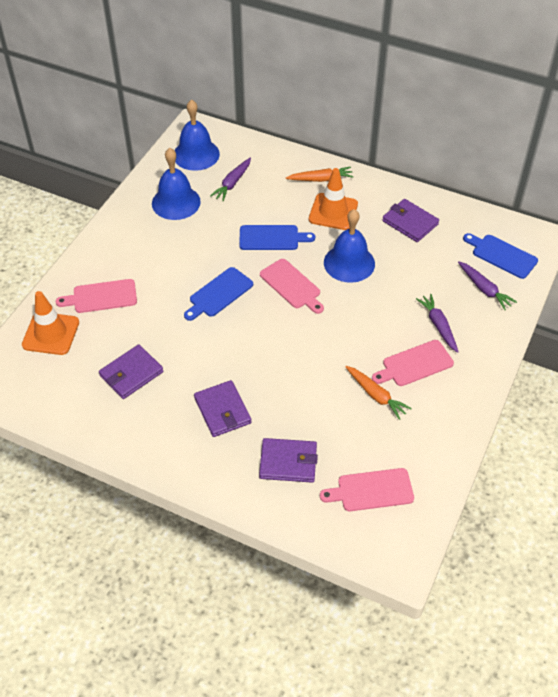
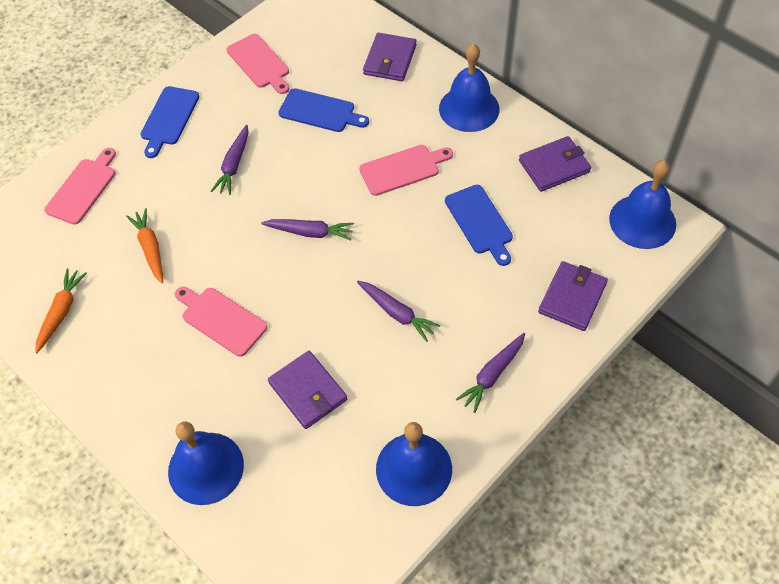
blue bell: [152,148,201,220] [174,99,220,171] [324,209,375,283] = 3 -> [168,422,244,505] [376,422,452,506] [439,43,500,132] [609,160,676,249] = 4
orange traffic cone: [22,291,79,355] [309,168,358,230] = 2 -> none = 0
purple carrot: [210,158,251,201] [416,294,459,353] [458,261,517,310] = 3 -> [211,125,249,195] [261,219,354,241] [357,281,441,342] [456,333,525,413] = 4

